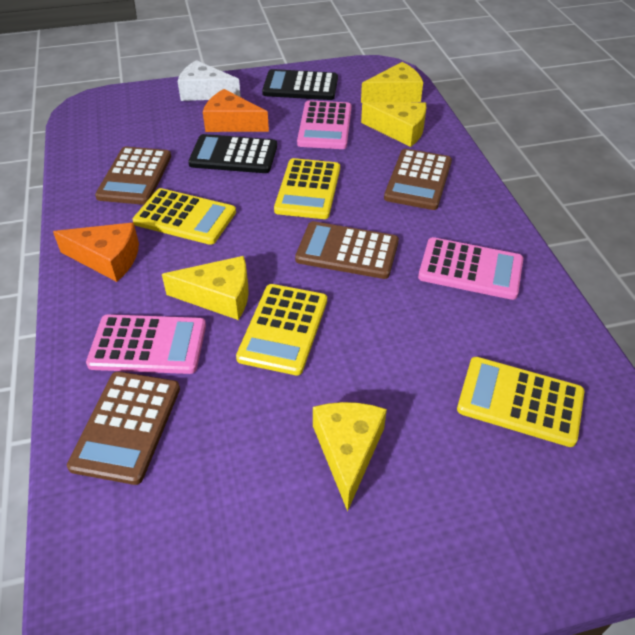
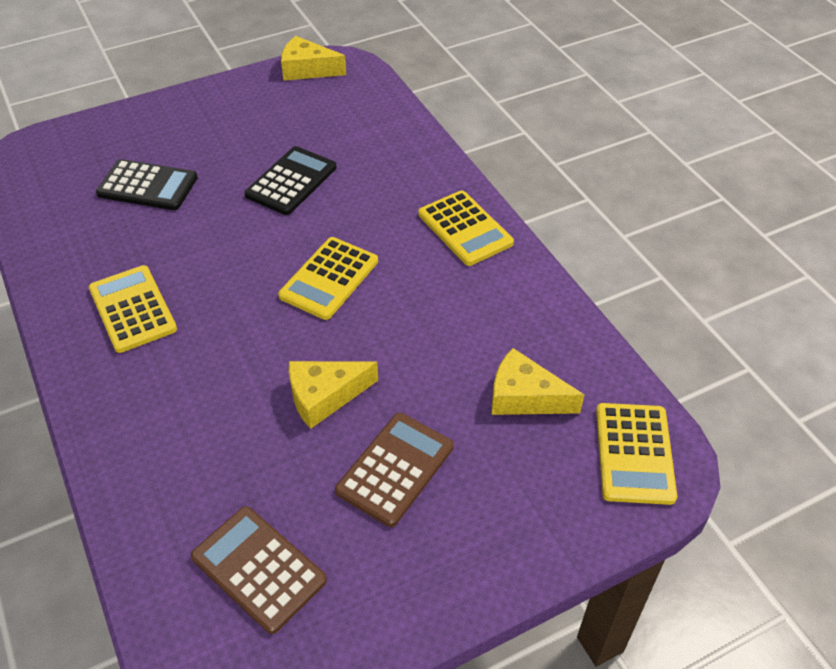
brown calculator: [67,371,180,485] [95,147,171,205] [295,221,399,279] [384,149,452,210] = 4 -> [191,506,327,634] [335,413,454,527] = 2
orange cheese: [53,223,139,282] [203,89,269,132] = 2 -> none = 0
pink calculator: [86,314,206,374] [297,100,352,149] [418,237,523,300] = 3 -> none = 0
white cheese: [178,60,241,101] = 1 -> none = 0
yellow cheese: [162,256,249,320] [313,402,387,512] [361,62,423,103] [361,102,426,147] = 4 -> [281,36,346,81] [289,361,378,429] [492,348,584,415] = 3

